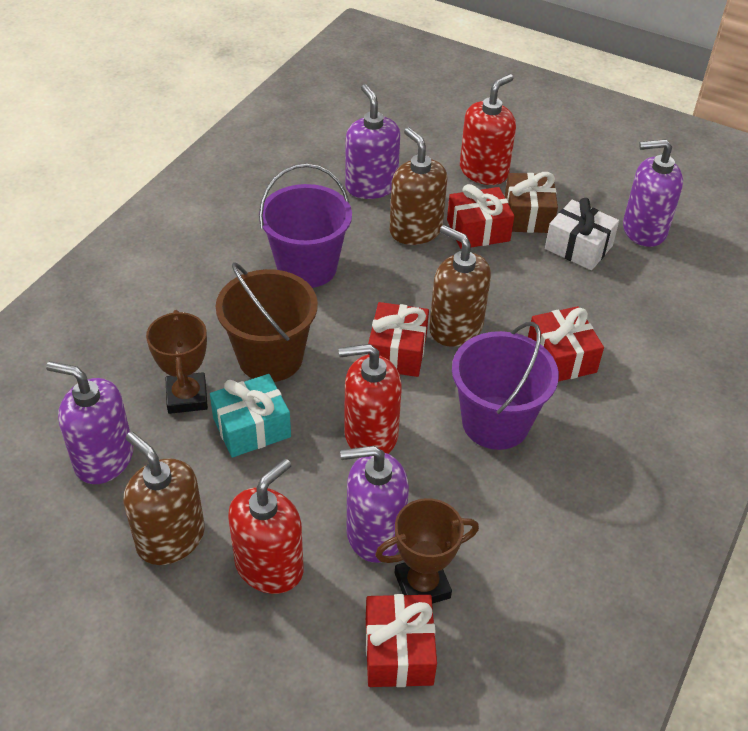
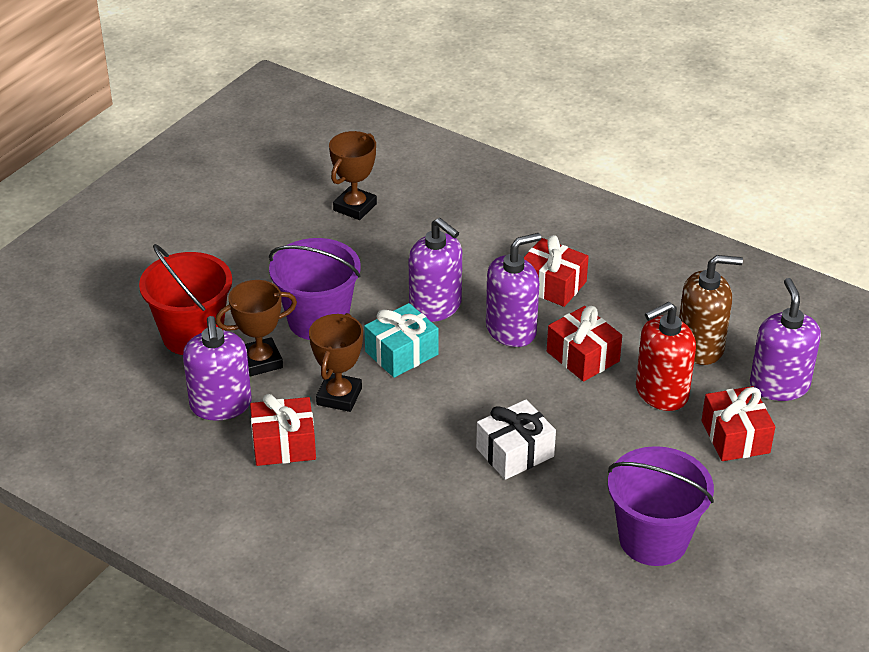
brown bucket: [216,262,318,382] = 1 -> none = 0
brown gift: [505,172,558,233] = 1 -> none = 0
brown soap dispenser: [123,432,205,565] [390,128,448,245] [429,225,491,347] = 3 -> [679,255,743,365] = 1
brown trophy: [146,310,208,414] [375,498,479,604] = 2 -> [215,280,297,377] [309,313,363,412] [329,131,377,220] = 3
red bucket: none = 0 -> [139,244,232,355] = 1
red soap dispenser: [228,459,304,594] [339,344,402,454] [460,74,516,185] = 3 -> [636,302,696,411] = 1

